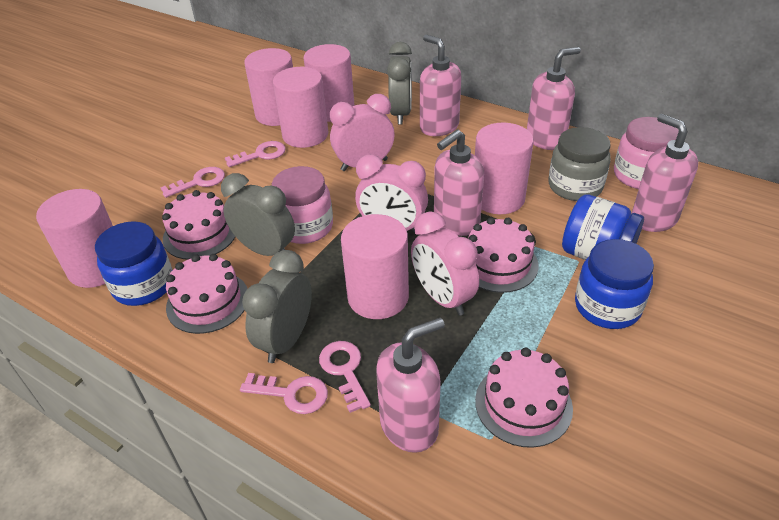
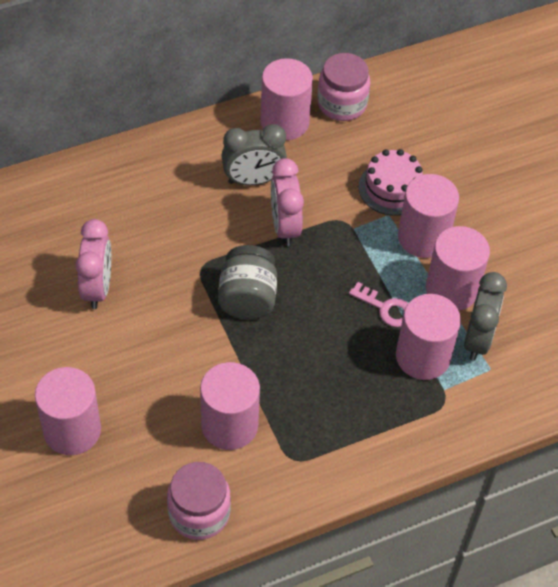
blue jar: [95,221,173,306] [562,194,644,260] [575,239,654,329] = 3 -> none = 0
grey clock: [221,173,295,256] [242,250,312,363] [387,42,412,124] = 3 -> [221,124,287,185] [464,272,507,361] = 2
pink cake: [162,190,235,260] [166,254,248,334] [468,217,539,293] [475,348,573,448] = 4 -> [359,149,423,216] = 1
pink clock: [330,94,395,171] [355,154,428,233] [411,211,479,316] = 3 -> [76,219,111,309] [271,158,304,246] = 2
pink key: [160,167,225,198] [225,141,286,167] [240,373,328,414] [319,341,371,413] = 4 -> [349,282,408,327] = 1
pink soap dispenser: [376,318,445,453] [420,35,461,136] [434,130,484,236] [527,47,581,150] [632,114,698,232] = 5 -> none = 0

